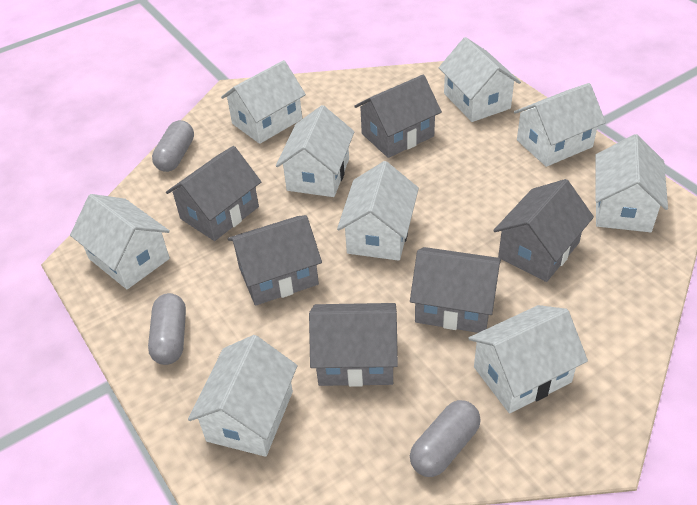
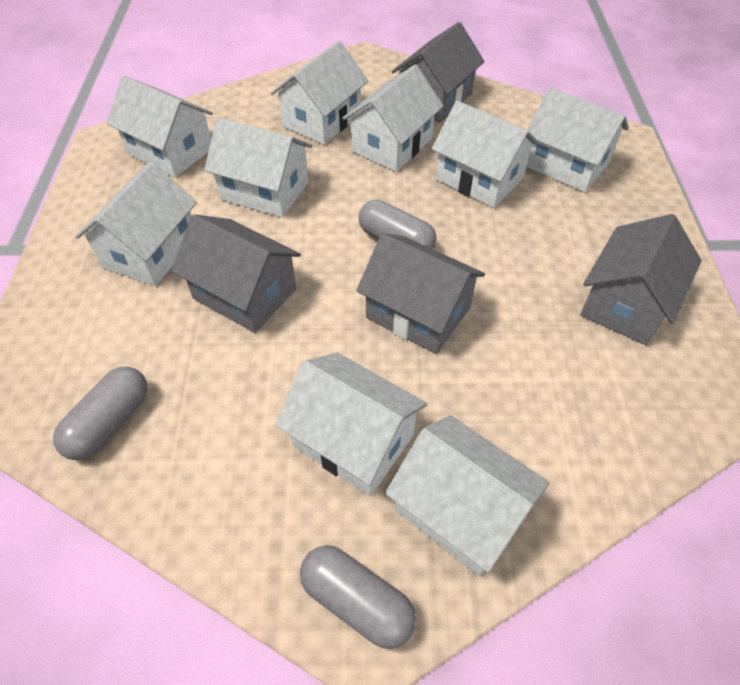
grey house: [166,146,261,241] [228,215,322,306] [309,303,398,387] [354,75,442,158] [410,247,501,333] [493,179,594,282] = 6 -> [172,214,301,333] [356,233,485,354] [392,22,485,123] [580,214,702,345] = 4

